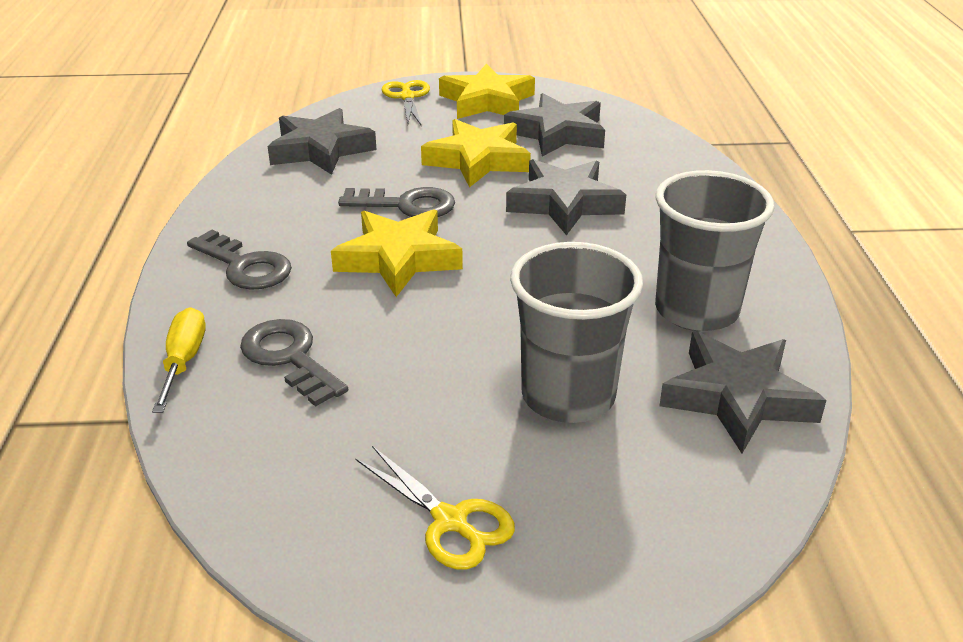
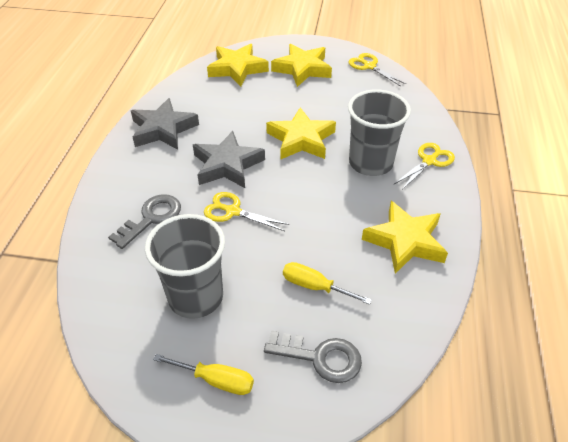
grey key: [187,230,292,290] [240,319,348,407] [338,187,455,217] = 3 -> [108,194,181,249] [264,330,362,383] = 2
grey star: [268,108,377,175] [504,93,605,157] [506,159,626,235] [659,331,827,453] = 4 -> [131,98,199,150] [193,131,265,188] = 2
yellow scissors: [355,446,515,570] [382,80,430,125] = 2 -> [204,192,290,231] [349,53,406,86] [394,143,455,190] = 3
yellow screwdriver: [152,307,206,413] = 1 -> [153,354,254,395] [283,262,372,305] = 2
yellow star: [331,209,463,297] [421,119,531,187] [439,64,535,119] = 3 -> [207,44,269,86] [266,107,336,160] [271,44,332,87] [362,201,448,274] = 4

